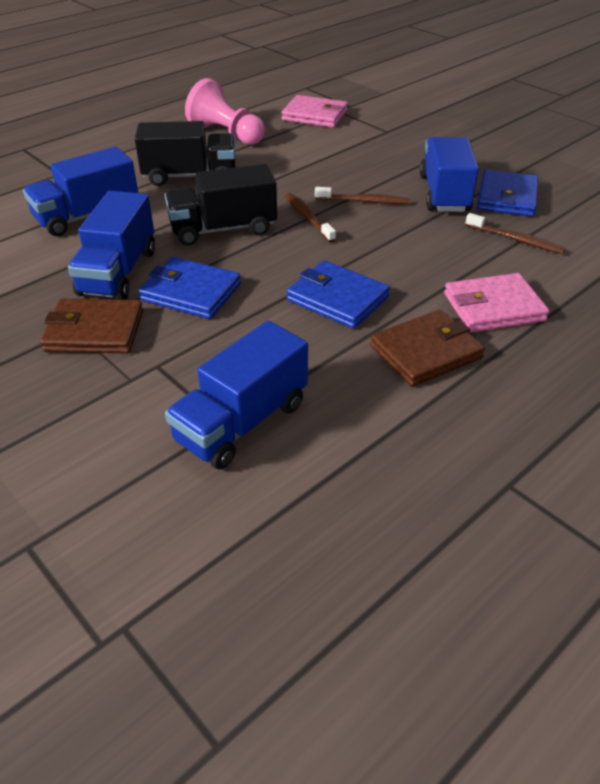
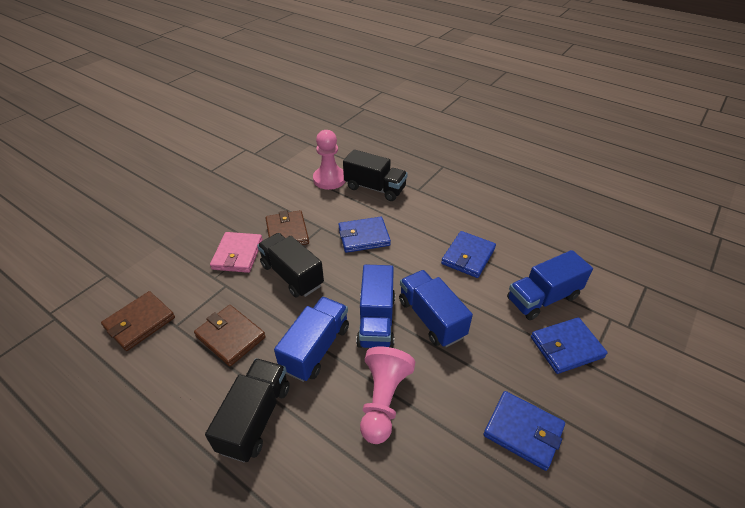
black truck: [135,121,236,186] [165,164,277,246] = 2 -> [205,358,290,462] [257,233,324,297] [343,149,408,201] = 3
blue wallet: [139,257,241,319] [286,260,390,329] [477,170,538,217] = 3 -> [338,217,391,253] [441,231,496,278] [483,391,565,471] [531,317,608,374] = 4
brown toothbrush: [285,193,336,242] [315,187,410,204] [465,213,566,254] = 3 -> none = 0
brown wallet: [40,299,143,354] [370,310,485,387] = 2 -> [101,291,175,351] [194,305,266,366] [266,210,309,245] = 3
pink pawn: [185,78,265,145] = 1 -> [313,130,346,190] [360,346,415,444] = 2
pink wallet: [282,95,348,128] [444,273,549,332] = 2 -> [210,232,263,273] = 1

